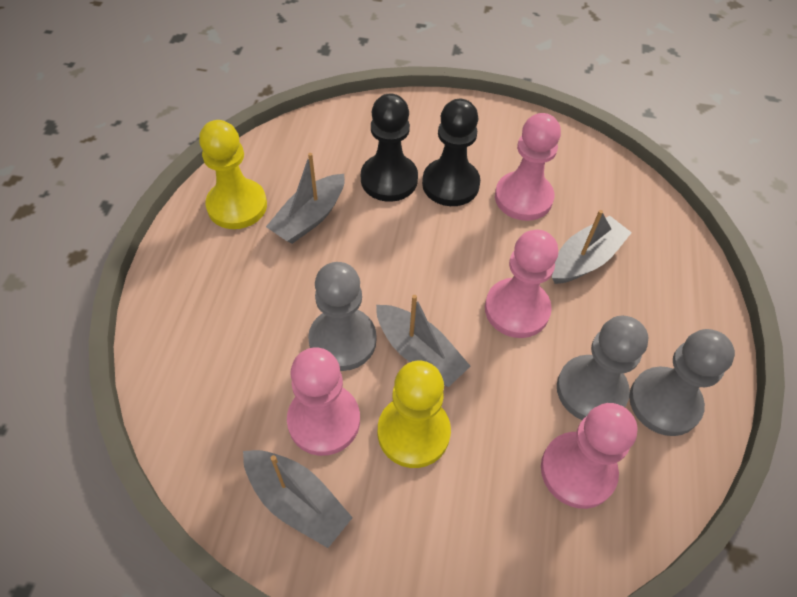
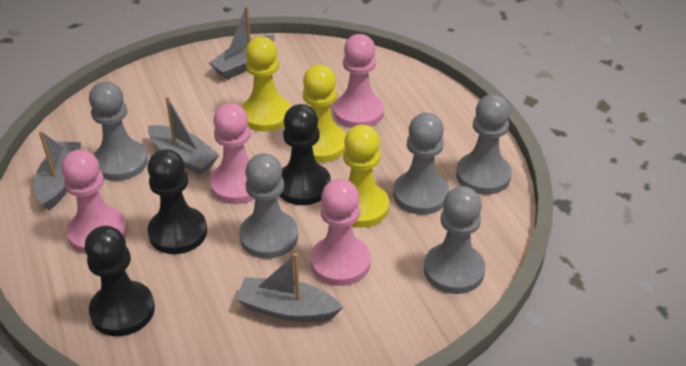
black pawn: [361,94,418,202] [422,99,480,206] = 2 -> [85,226,155,336] [147,149,207,254] [279,104,331,205] = 3
grey pawn: [308,262,376,371] [557,316,648,420] [629,329,735,436] = 3 -> [89,82,148,181] [239,153,298,259] [393,113,449,215] [424,186,485,294] [456,94,512,194] = 5
yellow pawn: [199,120,267,229] [378,361,451,468] = 2 -> [241,36,291,131] [303,65,346,162] [343,125,389,227] = 3

